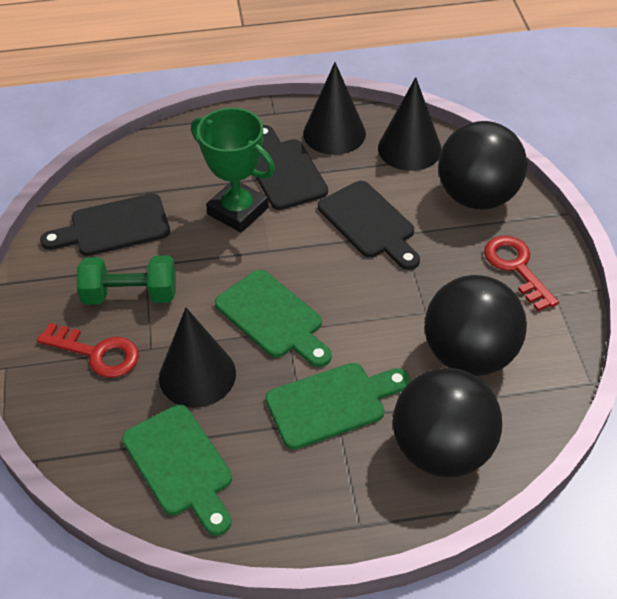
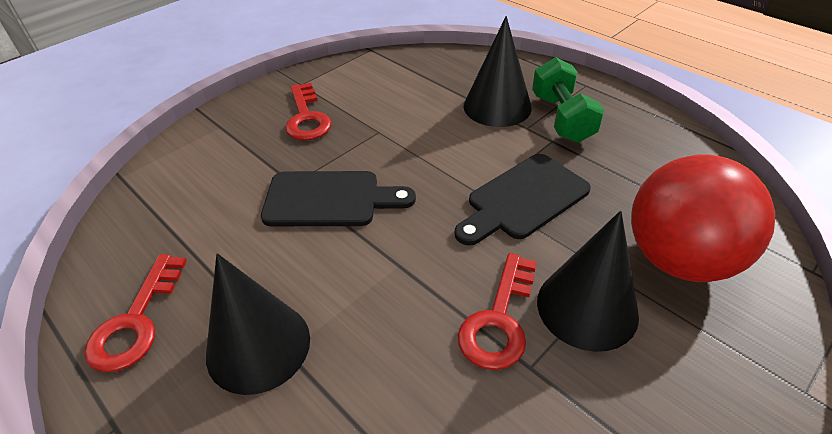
black ball: [393,368,502,478] [425,275,527,376] [438,121,527,210] = 3 -> none = 0
black cutting board: [40,193,170,256] [256,125,328,210] [318,181,420,270] = 3 -> [261,171,416,226] [455,154,591,246] = 2
green cutting board: [122,404,232,535] [215,270,332,367] [266,363,410,450] = 3 -> none = 0
green trophy: [191,108,275,233] = 1 -> none = 0
red ball: none = 0 -> [631,154,775,282] = 1
red key: [37,323,139,378] [484,236,559,311] = 2 -> [84,254,187,372] [285,83,332,141] [458,253,537,370] = 3

